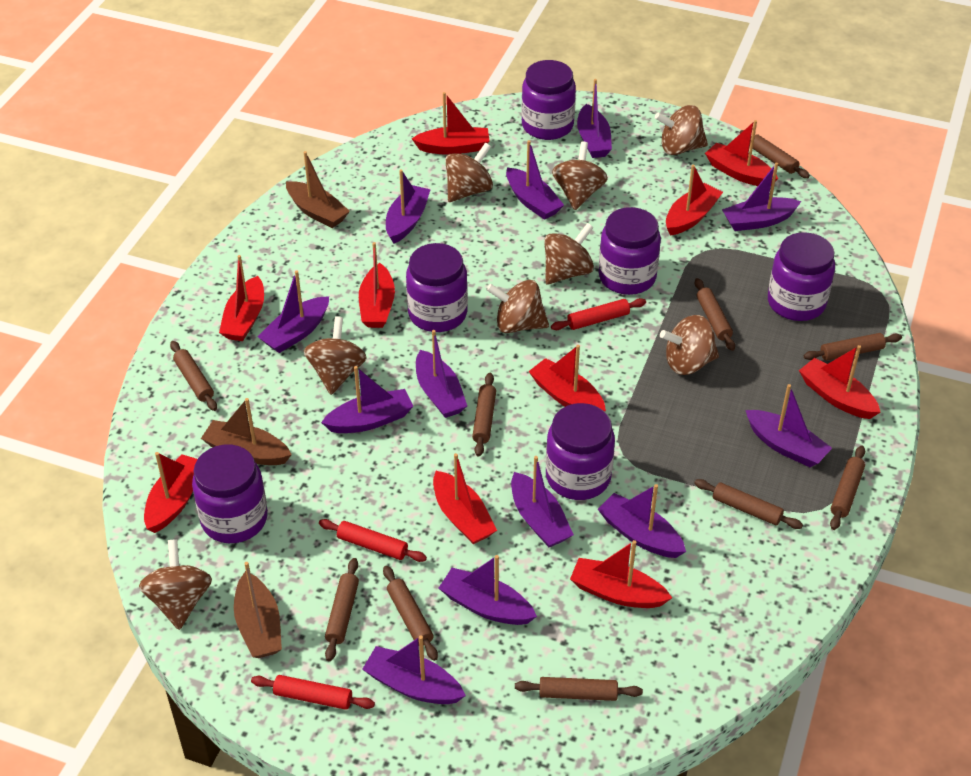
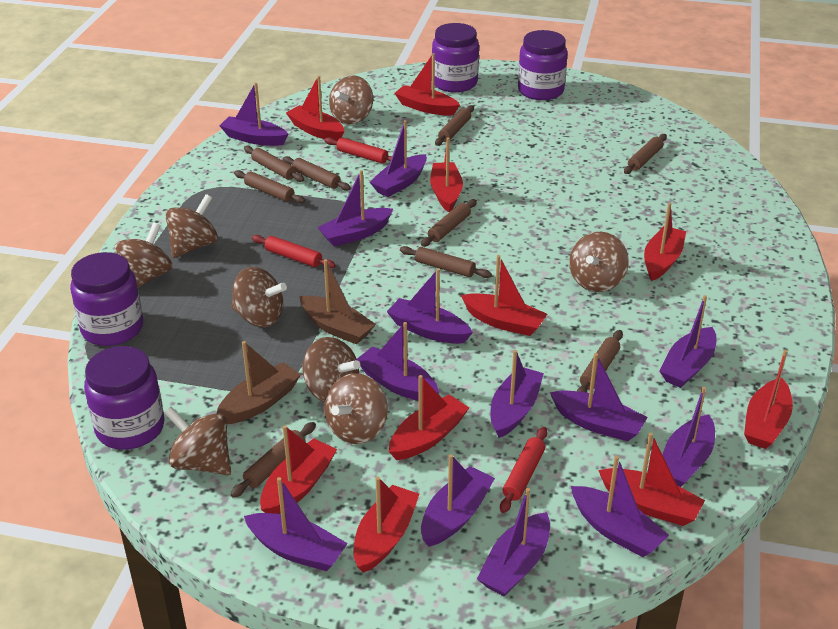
brown boat: [201,398,292,465] [234,562,282,658] [286,151,350,228] = 3 -> [217,341,301,424] [299,259,376,344] = 2
brown rolling pin: [170,341,217,411] [325,558,359,661] [383,566,438,661] [472,373,496,457] [515,677,643,701] [694,479,803,529] [695,278,735,351] [740,130,810,178] [804,333,902,361] [830,446,865,530] = 10 -> [231,422,316,498] [234,170,305,204] [244,146,305,182] [283,156,351,191] [400,246,492,278] [421,199,477,247] [435,105,474,146] [577,330,623,393] [624,134,667,174] = 9
purple boat: [258,270,329,353] [321,366,414,433] [362,635,466,704] [386,169,431,244] [416,330,467,418] [439,555,537,625] [506,140,564,220] [511,456,574,547] [577,79,612,158] [598,484,686,558] [722,163,801,231] [745,384,832,467] = 12 -> [219,82,288,146] [244,477,348,571] [317,170,393,247] [357,322,439,401] [370,120,427,197] [387,268,473,344] [421,454,495,547] [477,488,550,596] [490,350,544,438] [550,353,648,441] [571,456,669,557] [660,295,717,388] [662,387,715,487] = 13
purple jar: [192,445,268,543] [406,243,468,332] [521,60,576,140] [546,403,615,500] [599,207,661,295] [768,232,835,321] = 6 -> [70,252,144,346] [84,346,164,450] [432,23,479,92] [518,30,568,100] = 4

